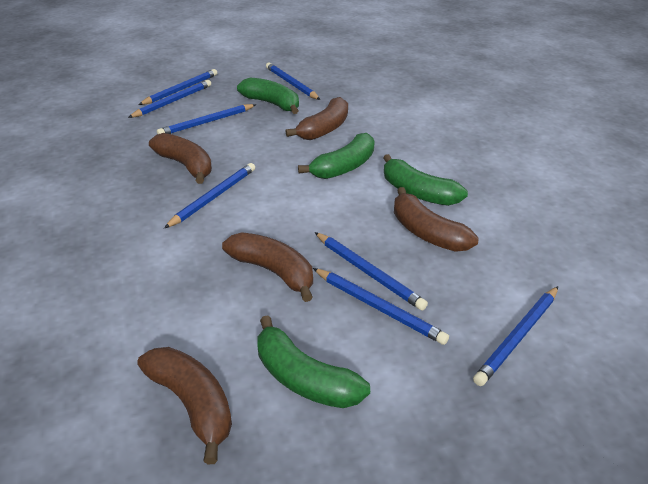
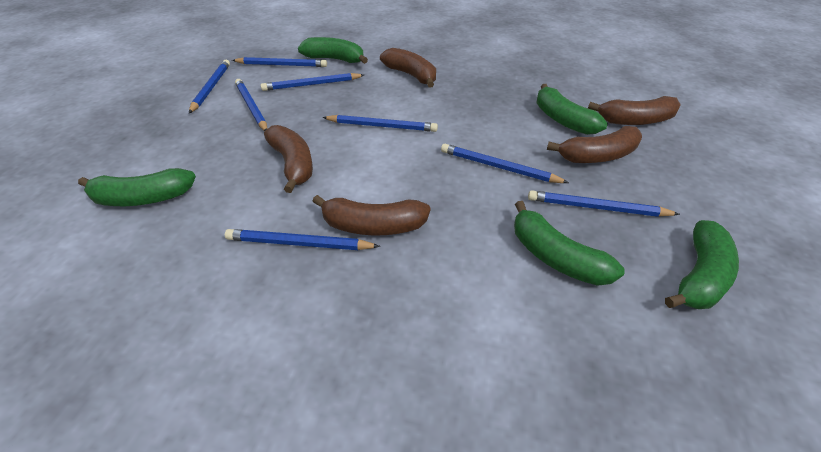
green banana: [237,78,299,114] [257,316,370,408] [298,133,375,179] [383,154,468,206] = 4 -> [78,168,196,206] [298,37,368,64] [514,201,625,286] [536,84,608,135] [665,220,739,309] = 5

